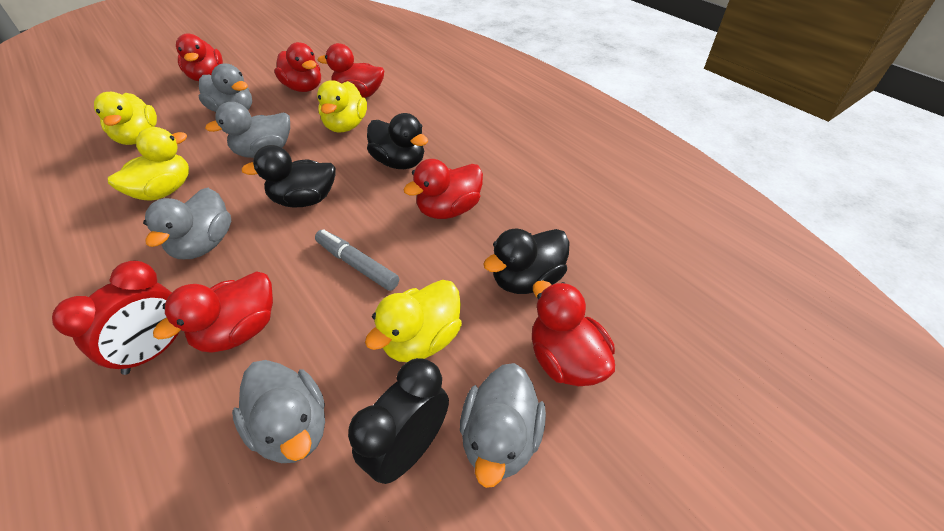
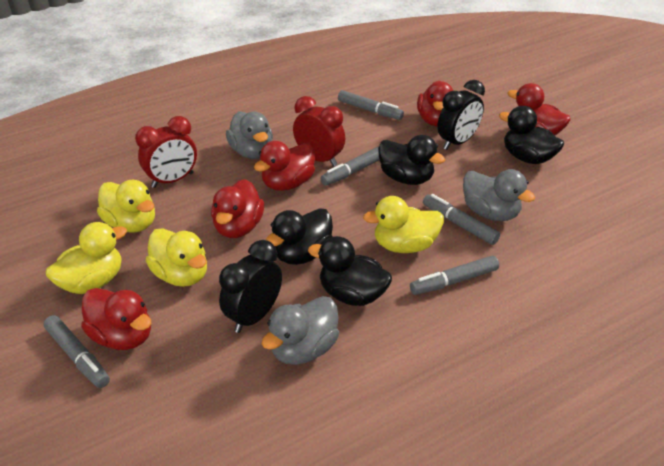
black clock: [348,358,449,484] = 1 -> [219,240,282,333] [437,80,485,150] = 2
black duck: [241,145,336,208] [367,113,428,169] [483,229,570,294] = 3 -> [266,208,333,265] [308,236,392,306] [378,135,445,185] [499,106,564,164] = 4
grey duck: [143,188,231,259] [199,63,252,112] [205,102,290,158] [232,360,325,463] [460,363,546,488] = 5 -> [226,111,273,159] [262,296,339,365] [463,169,535,221] = 3
grey marker: [315,229,399,291] = 1 -> [43,315,110,388] [320,146,380,186] [338,90,404,120] [410,256,499,295] [423,194,500,245] = 5
red clock: [52,261,179,375] = 1 -> [135,116,197,188] [293,96,345,167] = 2
red duck: [153,271,273,353] [176,33,223,81] [274,42,321,92] [318,43,384,98] [403,159,483,219] [532,281,615,386] = 6 -> [81,288,151,350] [211,179,264,238] [254,141,315,191] [417,81,453,126] [507,83,570,135] = 5

